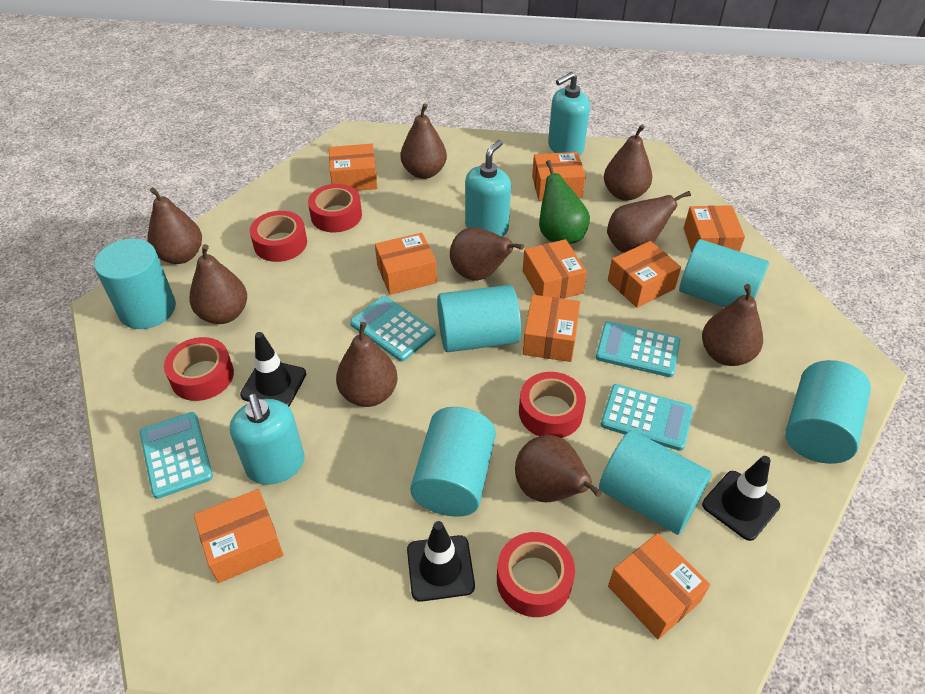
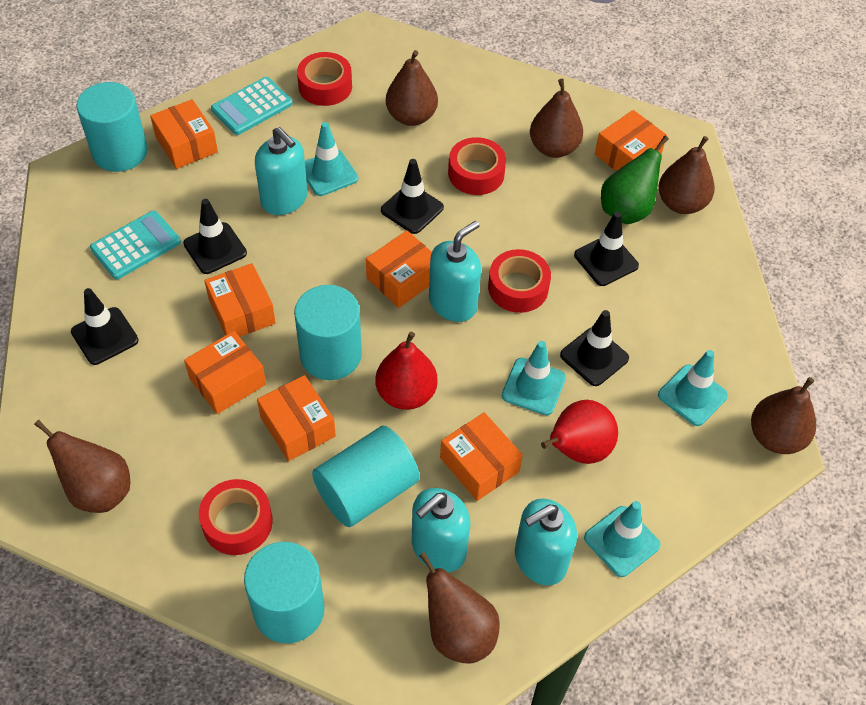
black traffic cone: [240,332,306,407] [407,521,475,602] [702,456,780,541] = 3 -> [71,288,139,365] [183,199,247,274] [381,159,444,234] [560,310,629,386] [574,212,639,286] = 5
brown pear: [148,187,202,264] [189,244,247,324] [336,322,398,407] [401,103,447,179] [450,227,524,281] [515,435,602,502] [604,124,652,201] [607,191,691,253] [702,284,763,366] = 9 -> [34,420,130,513] [386,50,438,126] [419,552,500,664] [530,79,583,158] [659,136,715,214] [751,377,816,454] = 6
orange box: [194,489,284,583] [329,144,378,191] [375,233,437,295] [523,239,587,299] [523,295,580,362] [532,152,586,201] [608,241,681,308] [608,533,710,639] [684,205,745,252] = 9 -> [150,99,218,169] [184,331,266,414] [204,263,276,337] [257,375,336,461] [366,230,432,308] [440,412,523,501] [595,110,667,171] = 7
red pear: none = 0 -> [375,332,438,410] [541,400,618,464] = 2
red tape: [164,337,234,401] [250,211,307,262] [308,184,362,232] [497,532,575,617] [519,372,586,438] = 5 -> [199,479,273,555] [297,52,352,106] [448,137,506,195] [488,249,551,313] = 4
turquoise calculator: [140,412,213,499] [350,296,436,361] [596,321,680,377] [601,384,693,451] = 4 -> [90,210,181,279] [211,77,293,135] = 2
turquoise cylinder: [94,239,176,329] [410,407,496,517] [437,285,521,352] [599,430,712,535] [679,239,769,307] [785,360,871,464] = 6 -> [77,82,148,172] [244,542,325,643] [294,285,362,380] [312,426,420,527] = 4
turquoise soap dispenser: [230,393,305,485] [465,140,511,237] [548,72,590,156] = 3 -> [255,127,308,215] [412,488,471,572] [429,221,481,322] [515,499,577,585] = 4
turquoise traffic cone: none = 0 -> [305,122,358,196] [502,341,566,415] [584,501,661,577] [658,350,728,426] = 4

